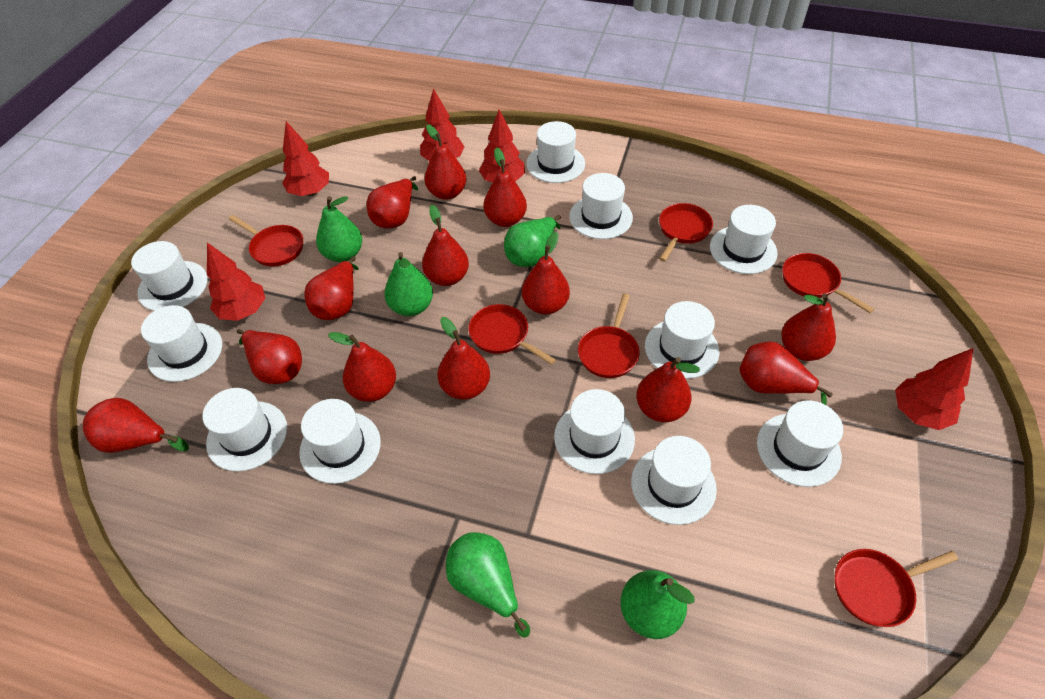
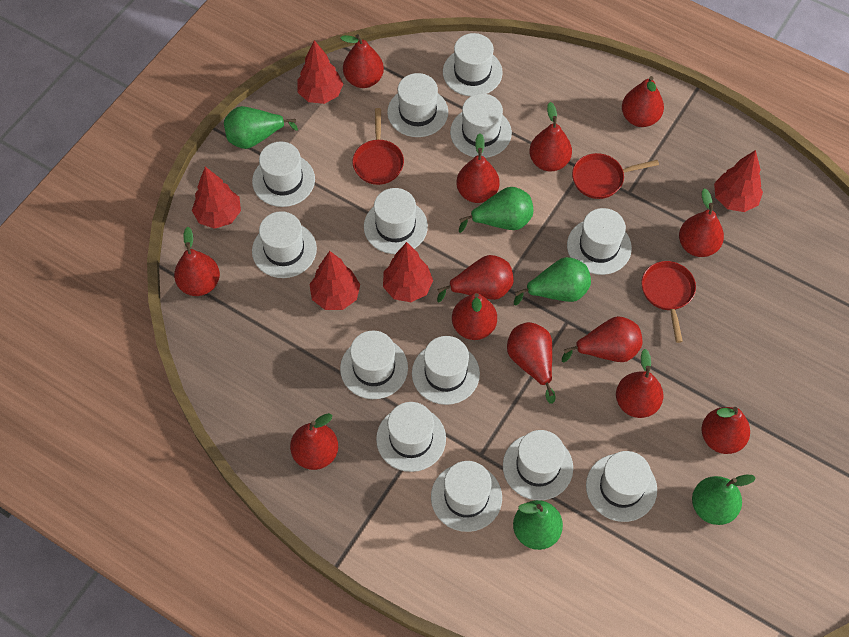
red pan: [229,215,303,266] [468,304,556,365] [578,294,640,378] [659,203,713,262] [782,253,874,313] [834,549,958,627] = 6 -> [352,108,404,185] [572,153,659,199] [641,261,696,343] = 3
white hat: [131,241,208,311] [141,305,222,382] [202,388,287,471] [299,399,381,484] [526,121,585,183] [554,389,635,474] [569,173,633,239] [631,436,717,525] [645,301,720,379] [710,205,777,274] [757,400,843,487] = 11 -> [252,141,315,207] [252,211,317,278] [340,330,408,399] [364,188,428,254] [376,402,446,472] [387,73,448,137] [412,336,480,405] [431,461,502,532] [443,33,503,96] [450,94,512,158] [503,430,573,500] [567,208,632,275] [586,451,657,522] = 13

